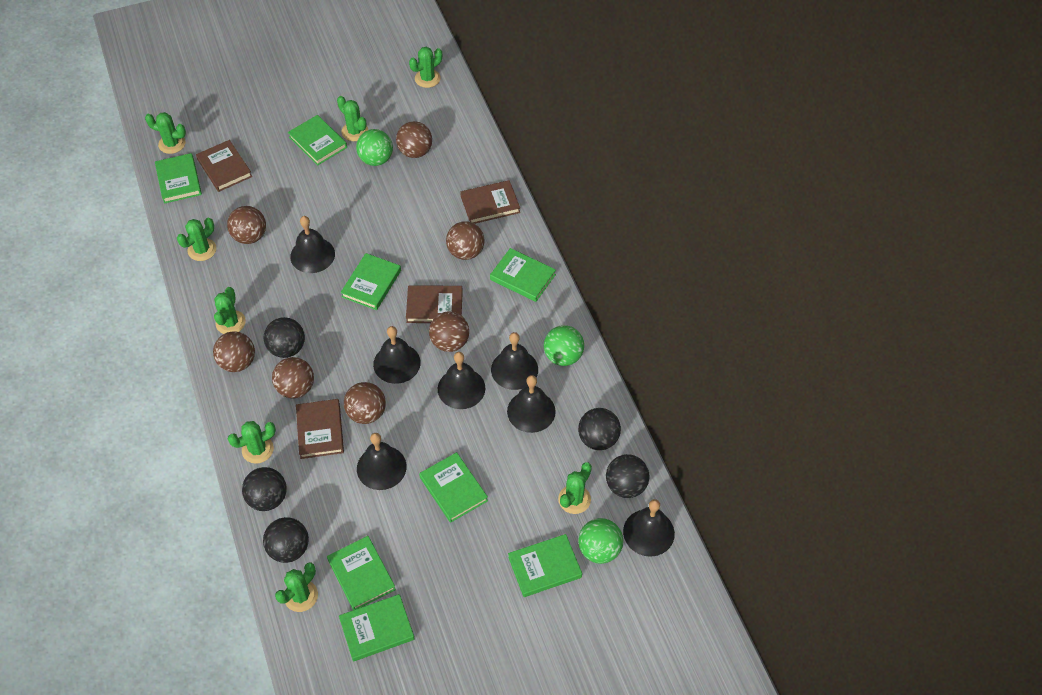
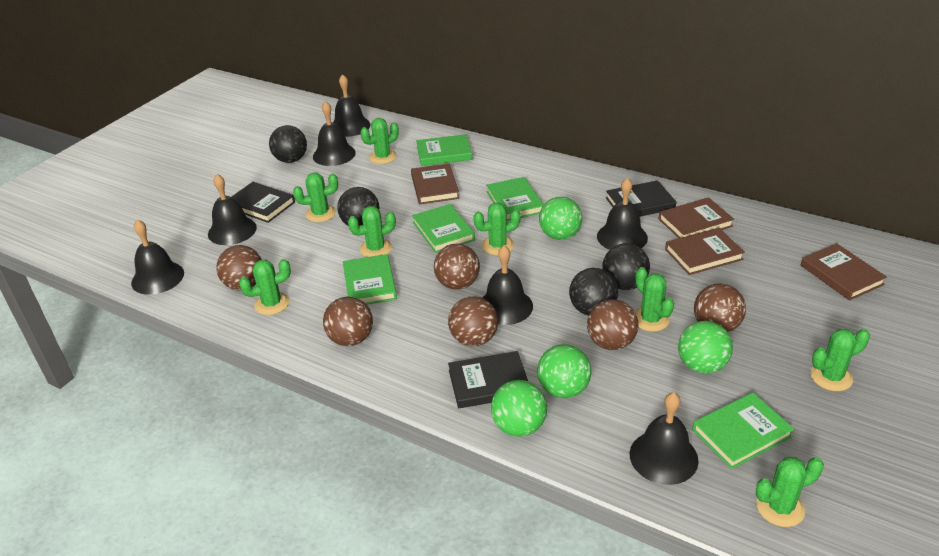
black ball: [242,467,287,511] [263,517,309,563] [264,317,305,358] [578,408,621,450] [606,454,649,498] = 5 -> [269,125,307,163] [337,187,379,226] [569,268,618,316] [602,243,650,290] = 4
black book: none = 0 -> [232,182,295,223] [448,351,528,408] [606,180,676,217] = 3
brown ball: [213,331,255,372] [227,206,266,244] [272,357,314,399] [344,382,386,424] [396,121,432,158] [429,312,469,352] [446,221,484,260] = 7 -> [216,245,262,290] [323,297,373,346] [434,244,480,290] [448,296,498,346] [587,299,638,350] [694,284,746,332] = 6
green ball: [356,129,393,166] [544,325,584,366] [578,518,623,564] = 3 -> [491,380,547,437] [537,344,592,398] [539,197,582,240] [678,321,733,374] = 4
green book: [155,153,202,204] [288,115,347,166] [327,536,396,610] [339,594,415,661] [340,253,401,310] [419,452,488,523] [490,248,556,302] [508,534,582,597] = 8 -> [343,254,397,305] [412,204,475,253] [416,134,472,166] [486,177,544,221] [692,392,794,469] = 5

